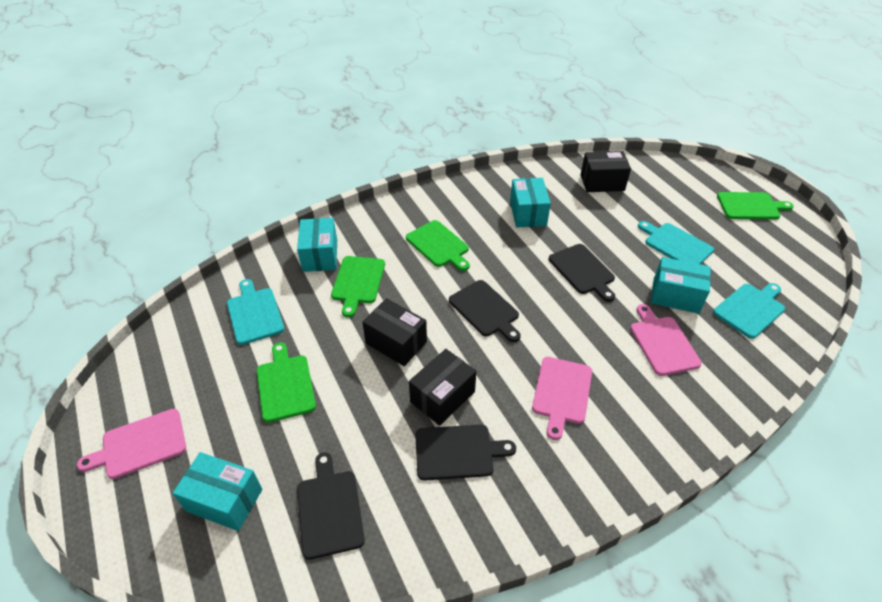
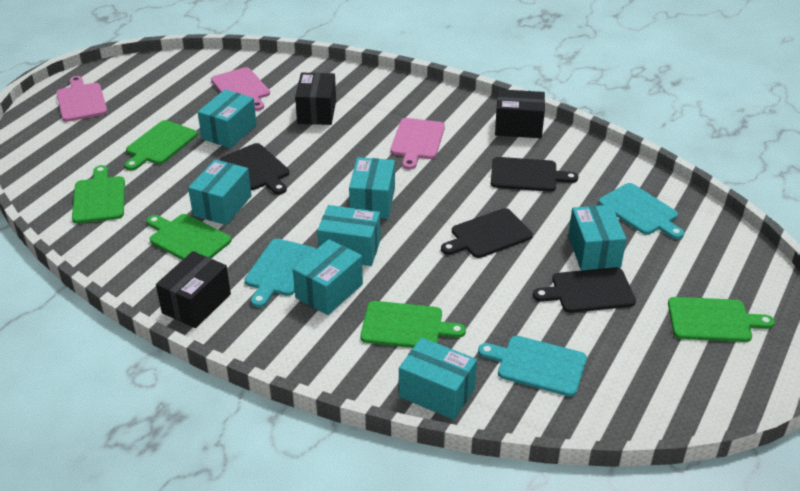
green cutting board: [257,342,316,423] [331,256,385,318] [406,220,470,271] [717,192,794,220] = 4 -> [72,165,125,223] [125,120,197,171] [146,214,232,260] [360,301,466,348] [668,297,775,342] = 5
turquoise box: [173,452,262,531] [297,218,337,272] [510,178,551,227] [651,257,711,314] = 4 -> [188,159,252,225] [198,89,257,148] [293,239,363,315] [317,205,381,266] [349,157,395,219] [399,337,477,420] [568,205,626,271] = 7

